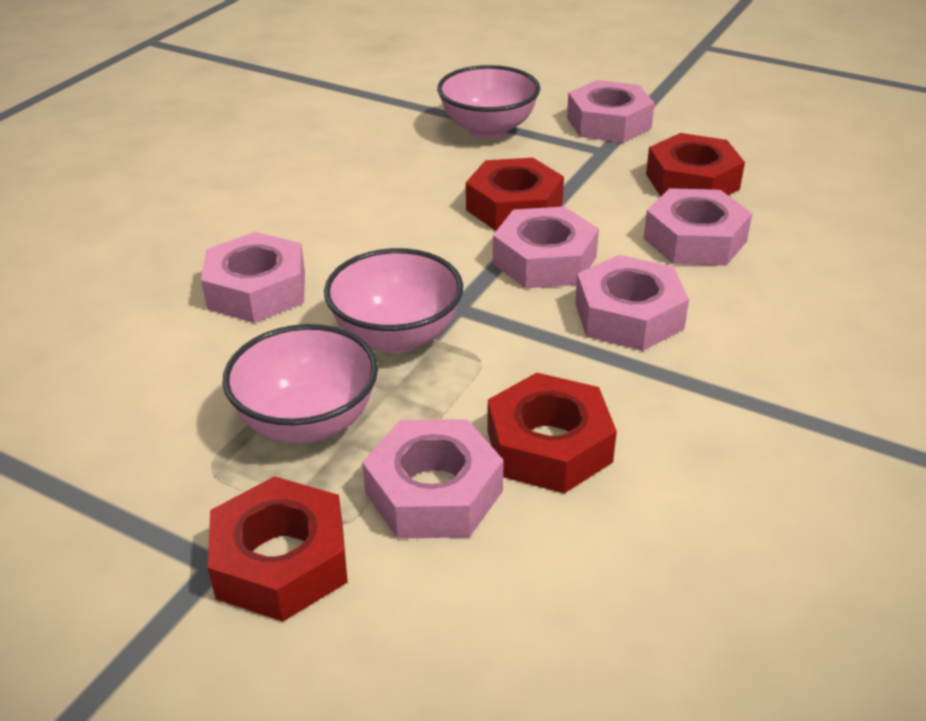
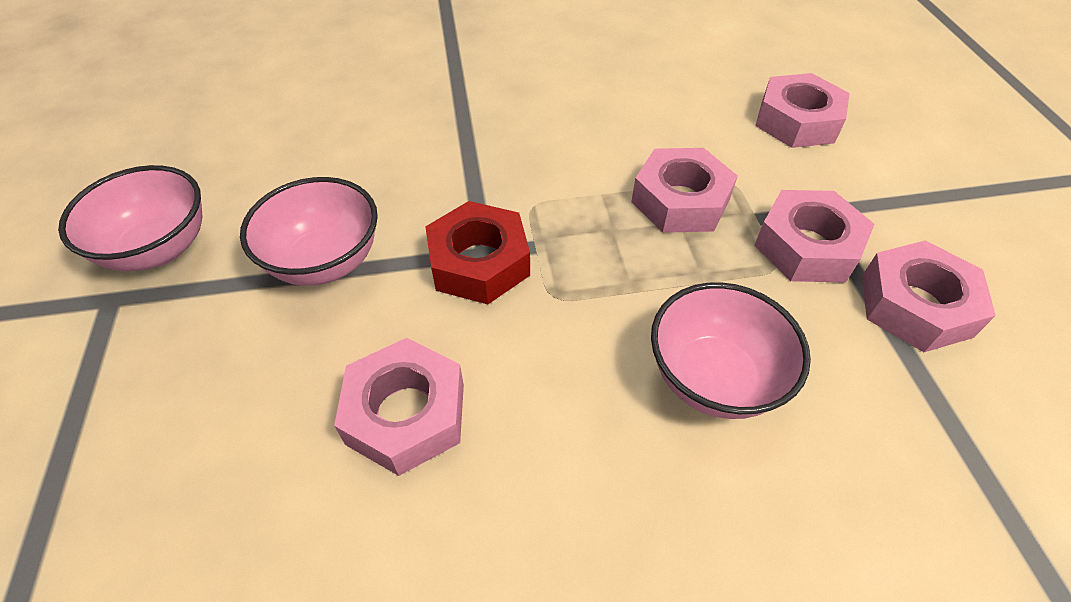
pink nut: [201,232,305,323] [362,419,504,539] [493,207,599,288] [567,80,655,143] [575,255,689,351] [643,188,752,266] = 6 -> [334,338,464,476] [631,148,738,233] [754,190,874,283] [755,73,850,148] [862,241,996,352] = 5
red nut: [208,476,348,622] [466,158,564,231] [487,373,617,493] [646,133,745,197] = 4 -> [425,201,530,304] = 1

